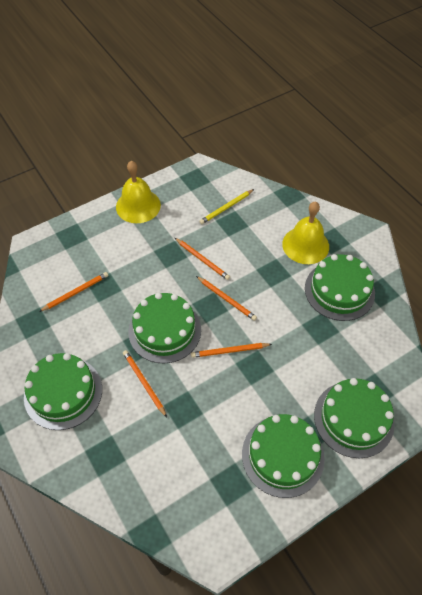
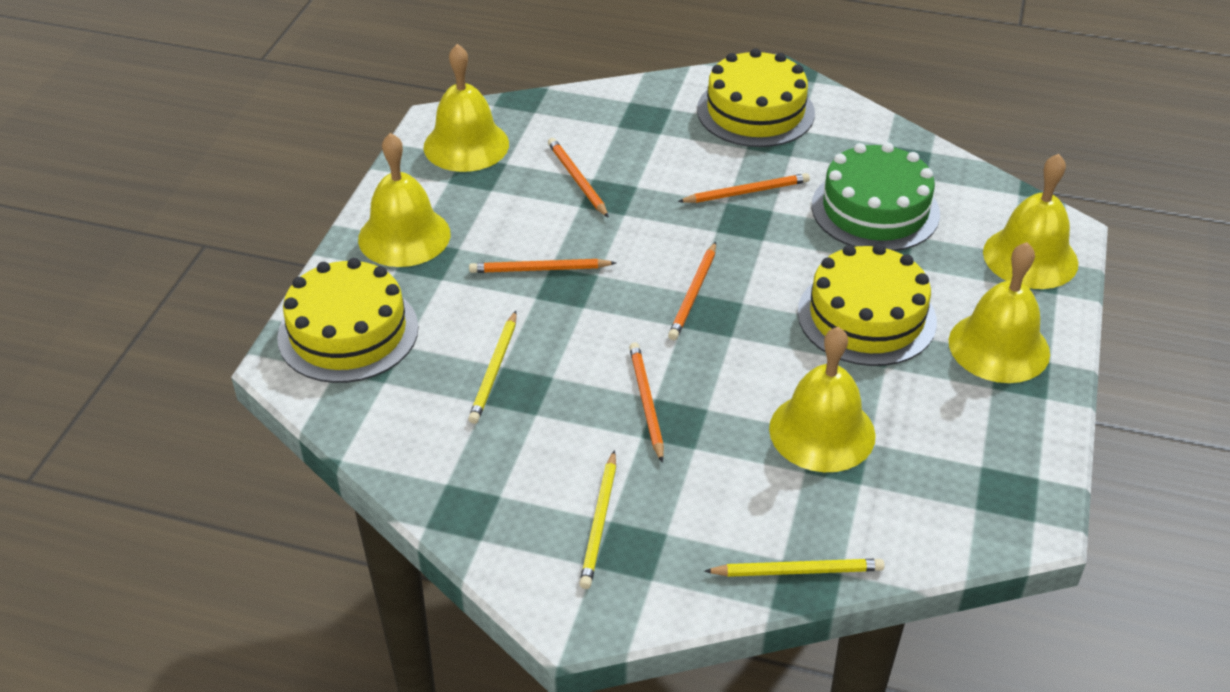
green cake: [24,353,102,430] [128,293,201,364] [242,414,325,498] [305,254,375,321] [314,378,395,458] = 5 -> [811,142,940,251] = 1
yellow bell: [116,161,161,223] [282,202,329,264] = 2 -> [358,133,450,267] [423,44,509,172] [769,327,876,472] [949,242,1050,383] [983,154,1078,289] = 5
yellow cake: none = 0 -> [277,258,418,383] [697,48,815,147] [798,244,937,366] = 3
yellow pencil: [199,189,254,224] = 1 -> [468,311,517,424] [579,450,616,589] [704,559,885,577] = 3

